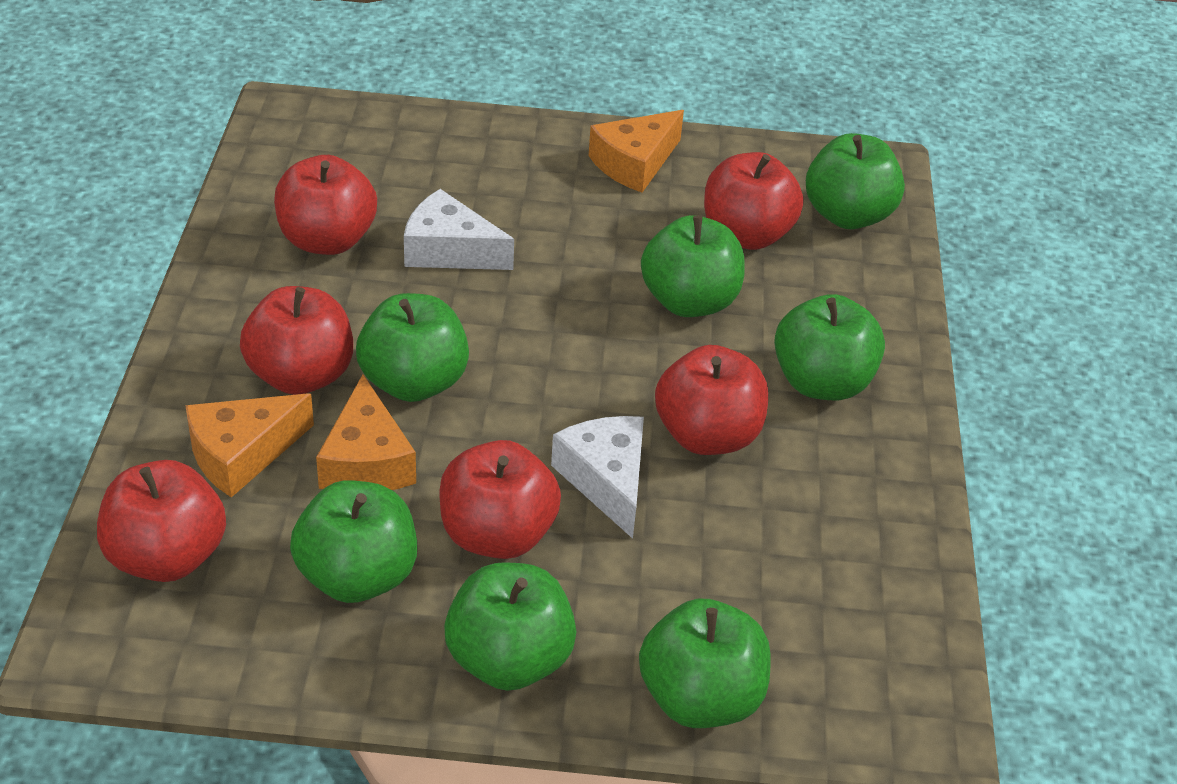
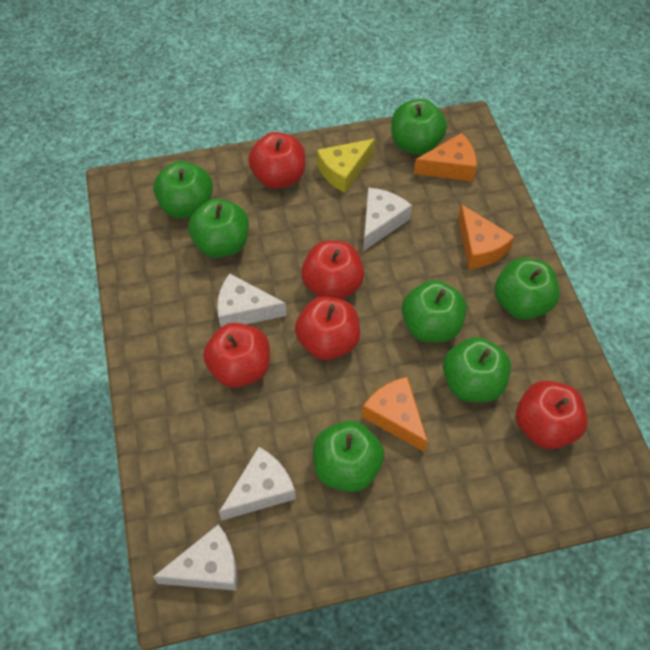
red apple: [97,460,226,582] [240,286,353,395] [274,155,377,255] [439,440,561,559] [655,345,768,455] [704,152,804,250] = 6 -> [203,323,270,388] [248,132,305,189] [295,296,360,360] [301,241,364,299] [516,380,588,449] = 5
white cheese: [404,189,514,270] [551,416,644,539] = 2 -> [153,524,238,591] [217,274,287,327] [219,447,296,520] [363,188,412,251] = 4
yellow cheese: none = 0 -> [317,139,375,193] = 1

